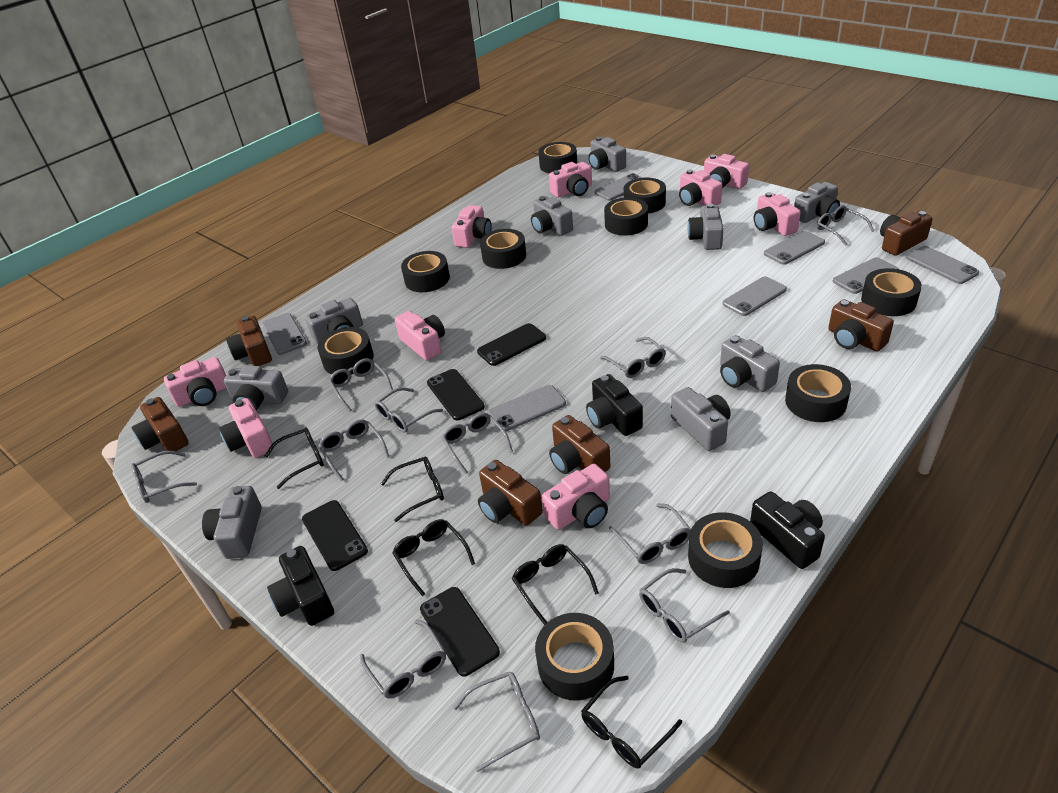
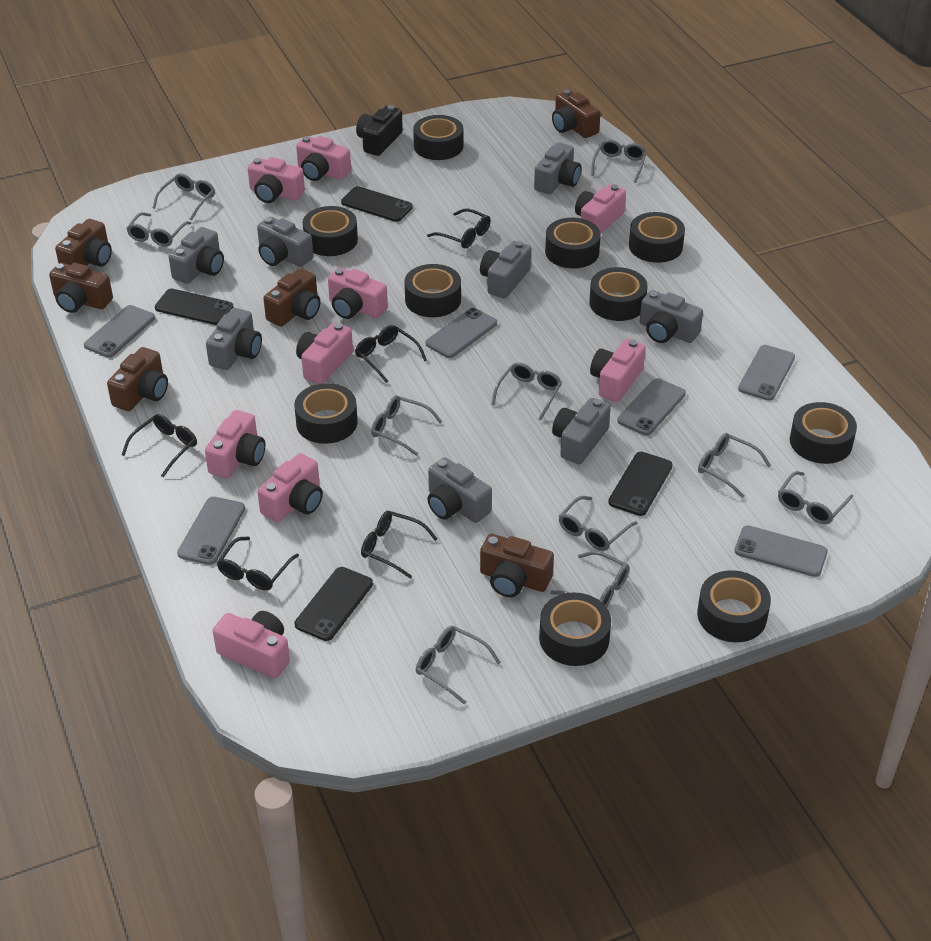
black camera: [267,546,334,626] [586,374,643,436] [750,491,825,569] = 3 -> [356,105,403,156] = 1
grey camera: [202,486,262,559] [224,365,288,411] [305,298,363,344] [531,196,573,236] [588,137,626,172] [671,387,731,451] [687,204,724,250] [720,335,780,392] [794,182,840,223] = 9 -> [169,227,224,284] [206,308,262,370] [257,217,313,267] [427,457,492,523] [480,241,531,299] [534,142,581,194] [552,398,611,464] [640,290,703,343] = 8
grey glasses: [131,451,197,503] [318,419,389,481] [328,358,393,412] [360,620,446,698] [375,387,443,433] [441,413,513,474] [453,671,540,772] [600,337,666,378] [609,504,691,564] [639,568,730,643] [817,205,874,246] = 11 -> [126,212,192,247] [153,173,215,221] [371,395,442,456] [416,626,501,705] [491,362,562,421] [550,551,629,607] [559,496,638,551] [591,140,646,183] [698,433,771,498] [778,471,853,524] = 10
grey phone: [262,313,307,355] [488,385,566,432] [595,173,642,201] [723,276,787,316] [764,231,825,265] [833,257,899,294] [906,246,979,284] = 7 -> [84,305,155,357] [177,497,245,565] [425,308,497,358] [617,378,686,435] [734,525,828,577] [738,345,795,401] = 6

